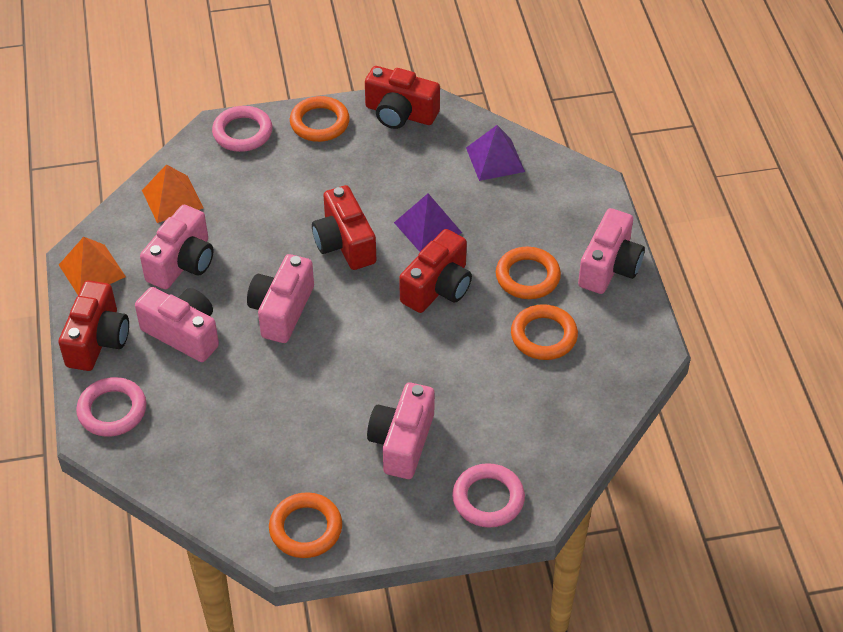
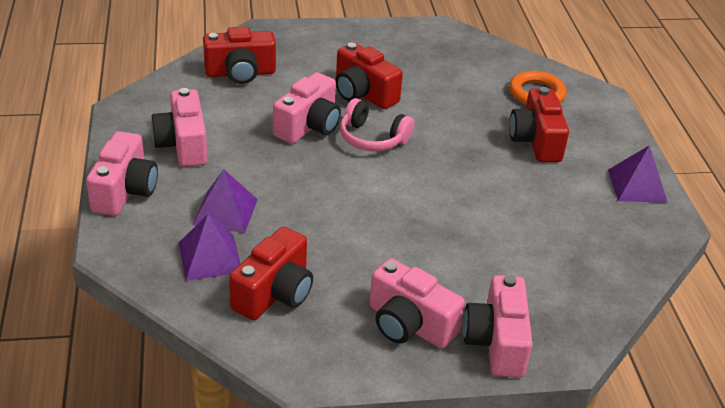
orange pyramid: [59,237,126,294] [142,164,203,223] = 2 -> none = 0
orange ring: [269,492,342,558] [290,96,350,142] [496,247,561,299] [511,304,578,360] = 4 -> [509,71,567,105] = 1
pink headphones: none = 0 -> [340,98,414,151] = 1
pink ring: [76,377,146,437] [212,106,272,152] [452,463,525,528] = 3 -> none = 0
purple pyramid: [394,193,462,252] [466,125,525,181] = 2 -> [179,214,241,281] [192,170,258,233] [608,145,668,203] = 3

